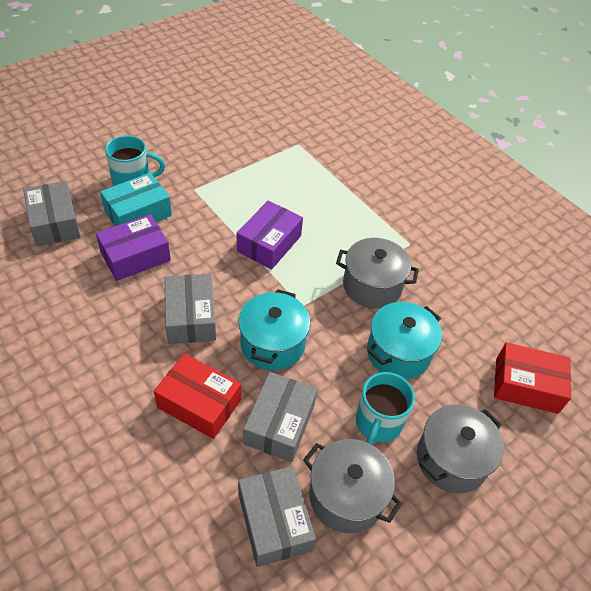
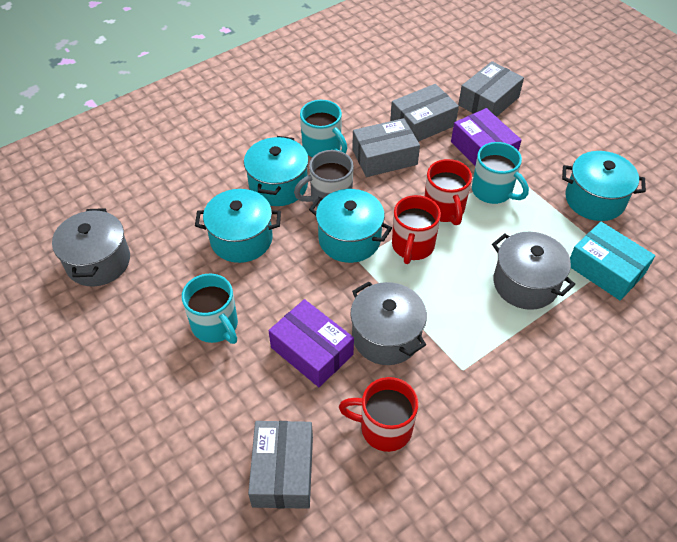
grey mug: none = 0 -> [294,150,354,207] = 1
red box: [154,353,241,439] [494,342,571,414] = 2 -> none = 0
red mug: none = 0 -> [339,377,418,452] [392,195,441,264] [424,159,472,225] = 3
turquoise mug: [105,135,165,186] [356,372,415,445] = 2 -> [182,273,238,344] [300,100,347,157] [472,142,529,204] = 3
turquoise pot: [238,289,310,370] [367,302,442,379] = 2 -> [195,189,281,263] [244,136,309,206] [309,189,392,263] [562,151,646,221] = 4

